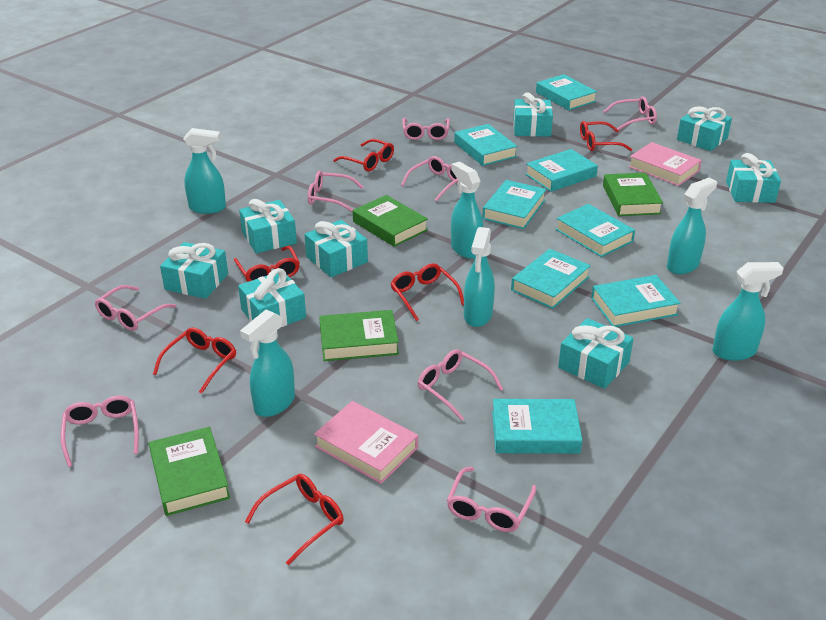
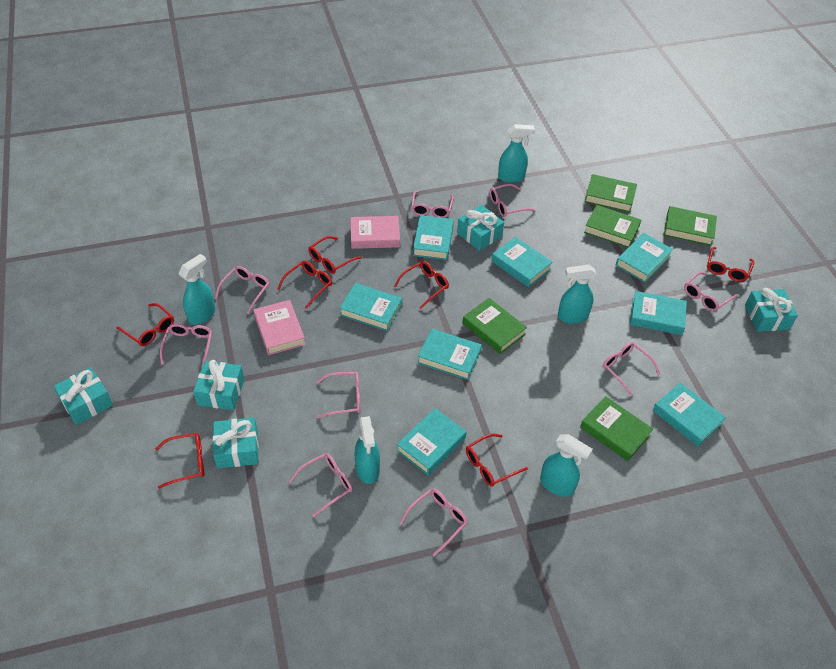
green book: [149,427,230,516] [319,310,399,361] [353,195,428,247] [603,173,663,216] = 4 -> [462,298,527,354] [580,396,653,461] [584,205,641,248] [585,174,637,212] [664,206,717,246] = 5
pink glasses: [61,395,139,467] [95,285,177,331] [308,171,364,212] [401,156,458,201] [402,118,450,140] [418,349,503,421] [447,467,536,532] [603,97,657,130] = 8 -> [160,324,212,368] [215,266,270,314] [289,453,352,517] [316,372,360,418] [400,489,468,556] [411,191,454,218] [490,183,536,217] [602,342,660,396] [684,272,737,312] = 9
red glasses: [153,328,236,394] [234,246,300,282] [245,474,344,565] [333,139,394,171] [390,263,464,321] [580,121,632,151] = 6 -> [117,303,174,346] [155,433,204,489] [278,260,332,309] [308,236,362,274] [394,261,449,309] [466,433,528,486] [707,247,754,282] = 7
turquoise gift: [160,242,228,299] [238,268,306,327] [239,199,297,253] [304,220,368,277] [513,93,553,137] [558,318,634,389] [677,106,732,151] [726,153,781,203] = 8 -> [53,367,113,425] [193,360,244,410] [213,418,259,468] [457,205,504,251] [745,288,798,332] = 5
turquoise spray bottle: [184,128,226,214] [240,310,295,417] [451,161,483,259] [464,227,495,327] [667,178,717,274] [712,262,784,361] = 6 -> [178,254,215,325] [355,416,380,484] [498,124,535,183] [540,434,593,497] [558,264,596,324] = 5

